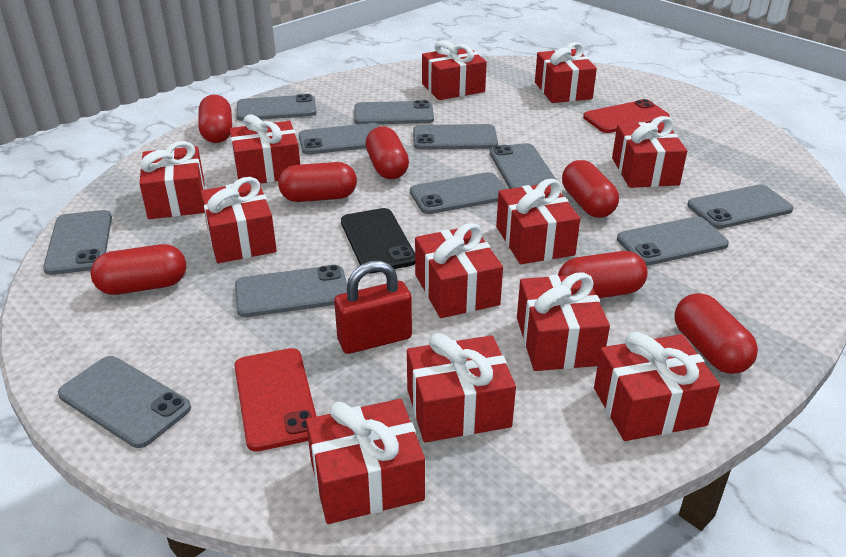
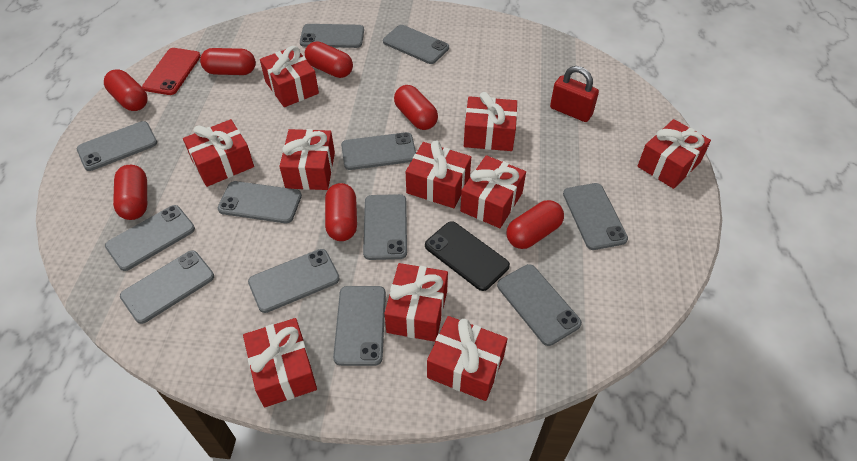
grey phone: [43,210,112,275] [58,356,191,448] [235,265,347,317] [236,94,316,121] [299,123,381,154] [354,100,434,124] [410,172,507,214] [413,124,498,150] [490,143,556,189] [617,216,729,266] [687,184,793,229] = 11 -> [77,121,157,171] [105,205,195,271] [120,250,214,324] [218,181,302,223] [248,249,340,313] [300,24,364,48] [333,286,386,366] [341,132,416,170] [363,194,407,260] [383,25,449,64] [497,264,582,346] [563,183,628,250] = 12
red gift: [139,141,205,219] [201,177,277,263] [230,114,300,184] [306,399,425,524] [407,333,516,443] [415,223,503,318] [422,40,487,100] [496,179,580,264] [517,272,610,371] [535,42,597,103] [594,332,720,441] [612,116,687,188] = 12 -> [183,119,254,187] [243,318,317,407] [260,46,319,107] [279,129,335,190] [384,263,448,342] [406,140,471,208] [427,316,508,401] [460,155,526,228] [464,92,517,151] [638,119,711,189] = 10
red phone: [234,348,317,452] [583,99,670,133] = 2 -> [142,48,201,95] = 1

